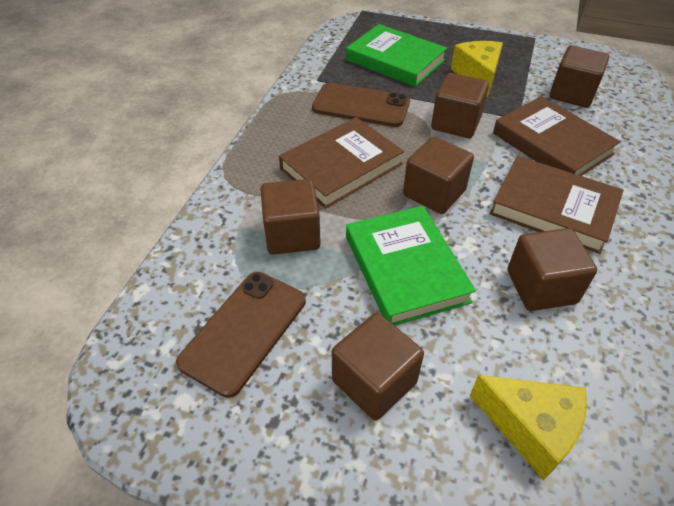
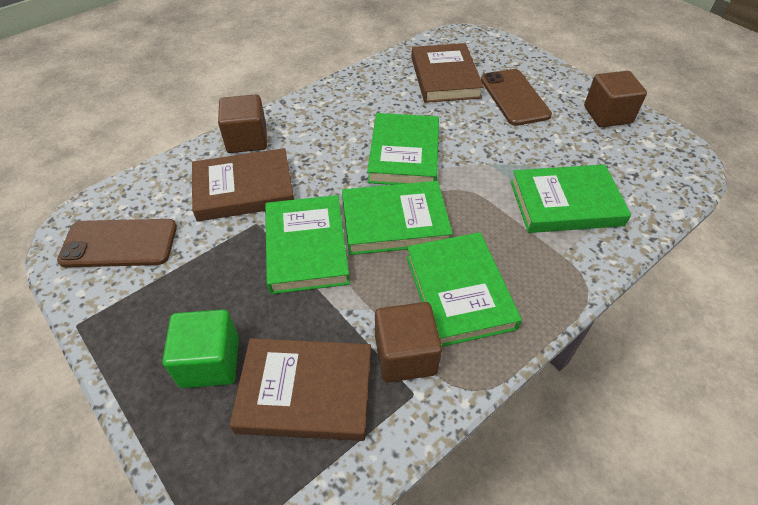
brown cube: [260,179,321,255] [332,313,424,421] [403,136,474,214] [431,73,489,138] [507,228,597,311] [550,45,609,108] = 6 -> [218,94,267,153] [375,302,442,383] [584,71,647,127] = 3
green book: [346,24,447,87] [346,206,476,326] = 2 -> [265,195,350,294] [342,181,453,255] [367,113,439,185] [406,232,522,347] [510,164,631,233] = 5
green cube: none = 0 -> [162,310,239,388] = 1
yellow cheese: [451,41,503,98] [470,375,587,480] = 2 -> none = 0

